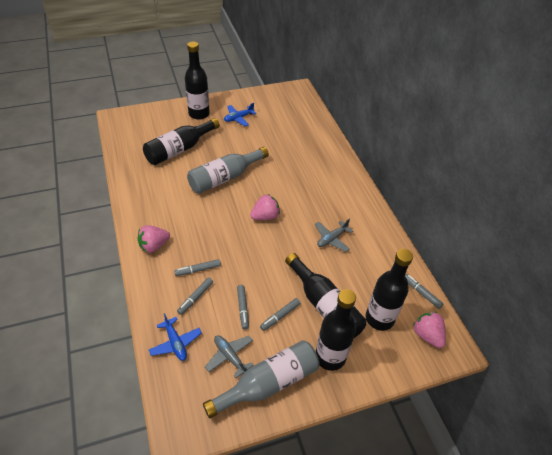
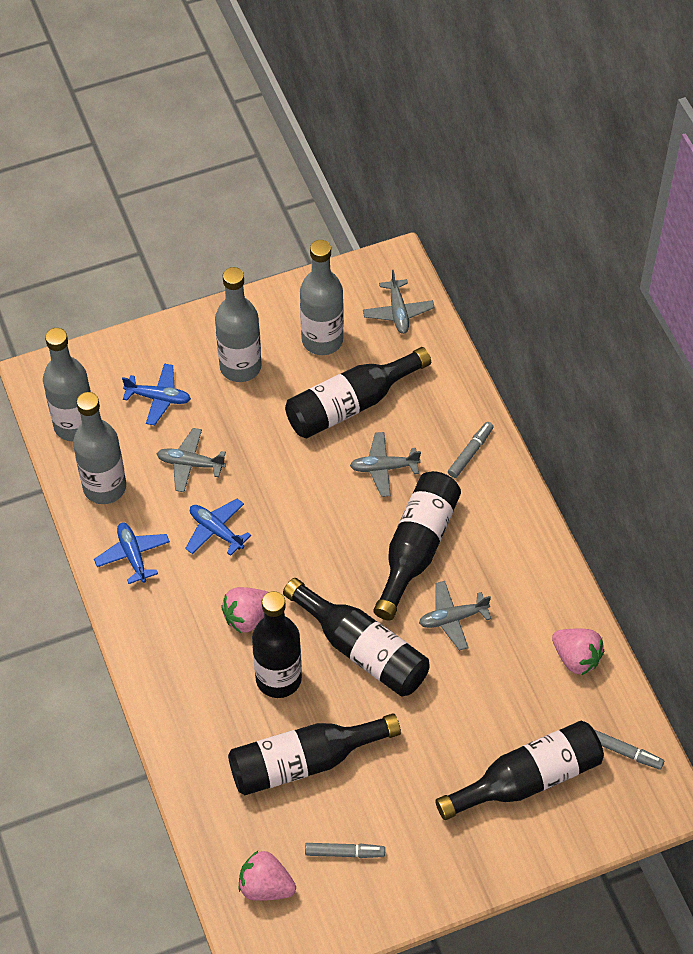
black bottle: [143,118,220,165] [185,41,210,120] [285,253,366,338] [316,289,356,371] [366,249,413,331] = 5 -> [228,713,401,795] [252,591,302,698] [283,578,430,696] [285,347,431,438] [373,471,461,620] [435,721,604,820] = 6
blue plane: [149,313,202,361] [224,103,256,126] = 2 -> [94,523,170,584] [122,364,191,425] [185,499,251,556] = 3
grey bottle: [187,147,269,194] [203,340,319,419] = 2 -> [43,328,91,441] [73,392,126,504] [215,267,262,382] [300,240,344,355] = 4
grey marker: [174,259,221,276] [177,277,213,315] [237,285,249,330] [260,298,300,331] [405,274,443,309] = 5 -> [305,843,385,858] [448,422,494,478] [594,730,664,770] = 3
grey plane: [205,335,253,378] [315,219,353,252] = 2 -> [157,428,226,492] [350,432,421,497] [363,270,435,334] [419,581,491,651] = 4

